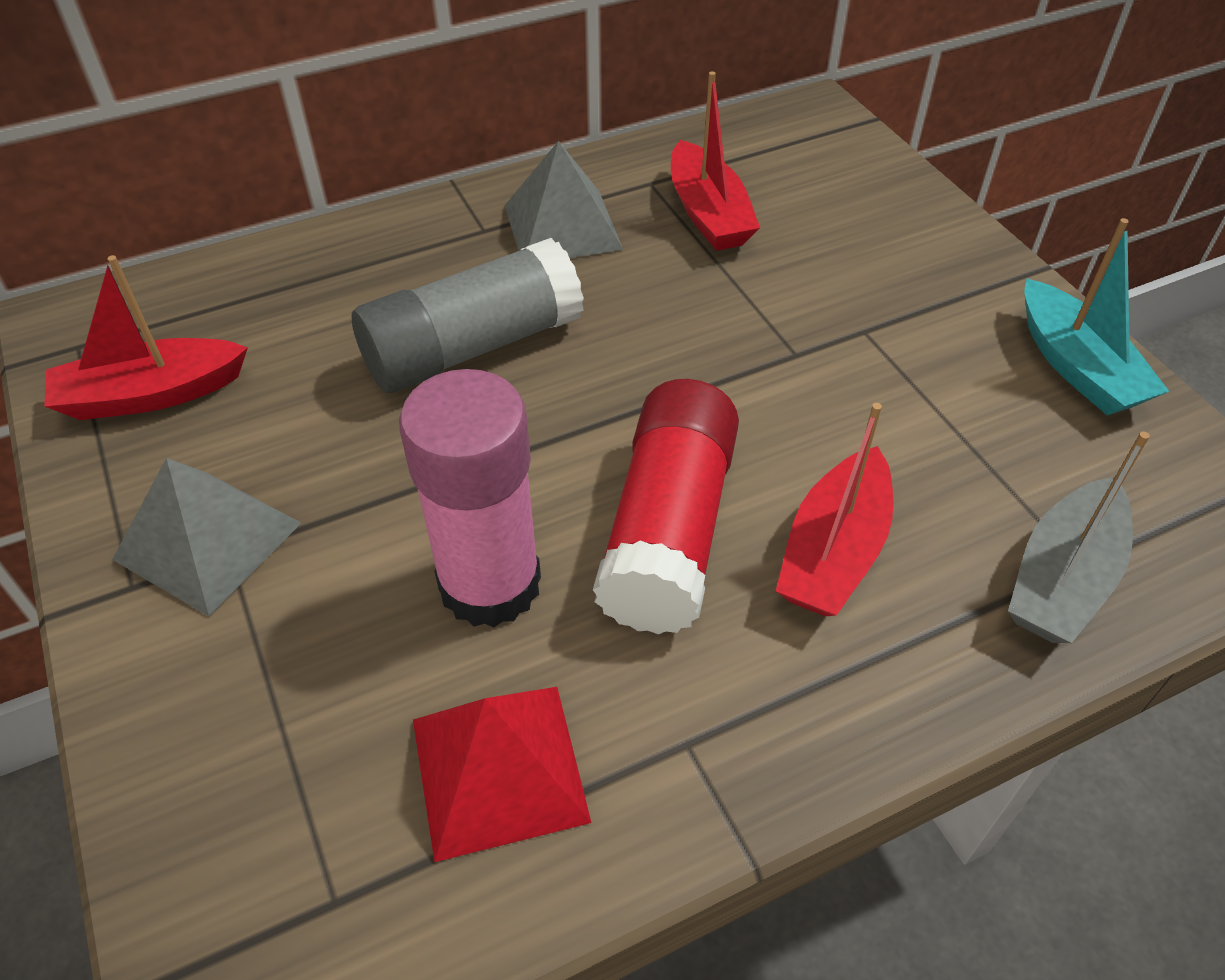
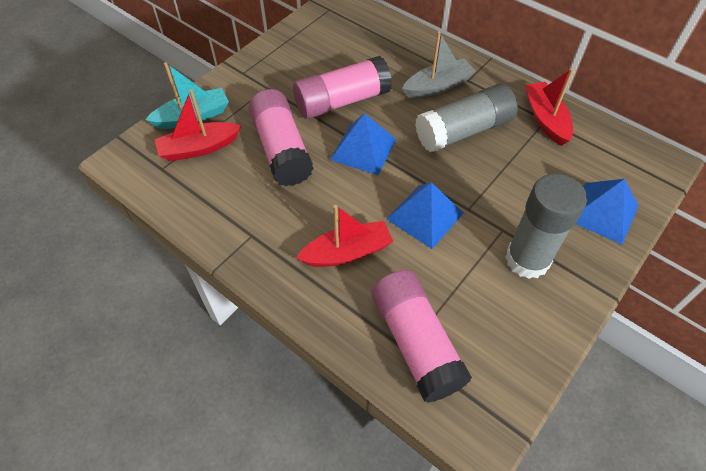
blue pyramid: none = 0 -> [330,113,396,175] [387,182,464,249] [576,179,639,245] = 3
grey glue stick: [352,238,584,393] = 1 -> [415,84,518,152] [505,173,587,279] = 2
grey pyramid: [112,458,301,616] [504,141,623,258] = 2 -> none = 0
pink glue stick: [399,369,541,627] = 1 -> [249,89,314,186] [293,56,392,119] [372,270,472,403] = 3
red glue stick: [593,379,739,634] = 1 -> none = 0
red pyramid: [413,687,591,862] = 1 -> none = 0

